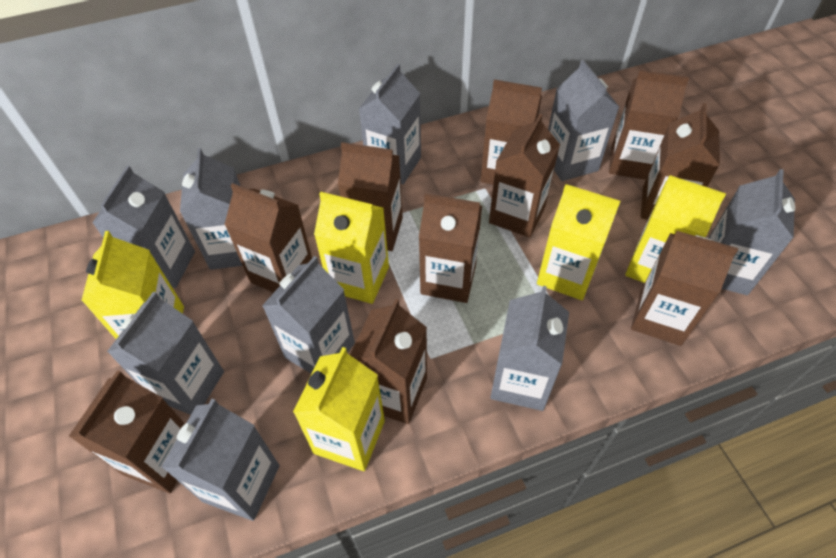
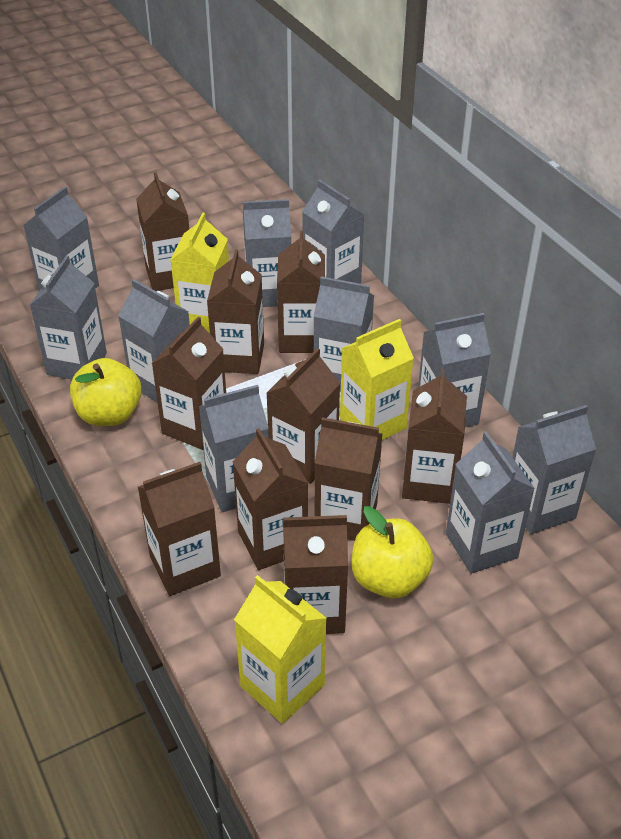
grey carton: [92,166,195,288] [107,292,224,415] [161,399,280,521] [180,148,243,270] [262,256,355,374] [359,64,421,184] [490,286,569,411] [548,60,619,181] [709,169,795,295] = 9 -> [23,187,99,291] [30,255,107,379] [118,279,190,403] [199,385,268,512] [243,199,291,307] [302,180,365,284] [314,276,374,392] [418,313,491,427] [446,432,535,574] [513,405,596,534] = 10
yellow apple: none = 0 -> [70,358,142,426] [352,506,433,598] = 2
yellow carton: [81,231,184,339] [293,347,385,471] [314,192,389,304] [537,184,620,300] [625,175,726,283] = 5 -> [171,212,229,334] [234,575,327,724] [340,319,414,440] = 3

